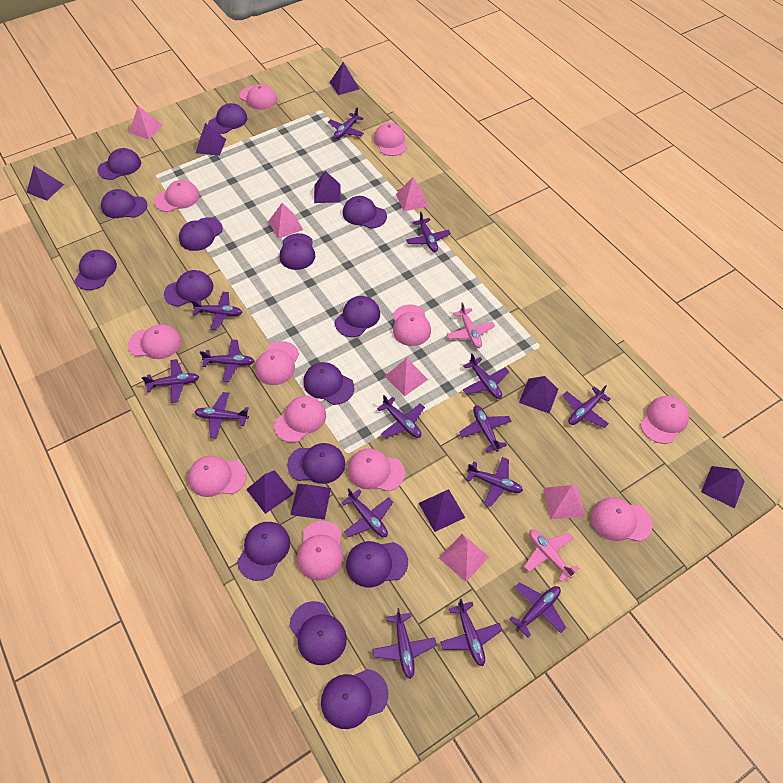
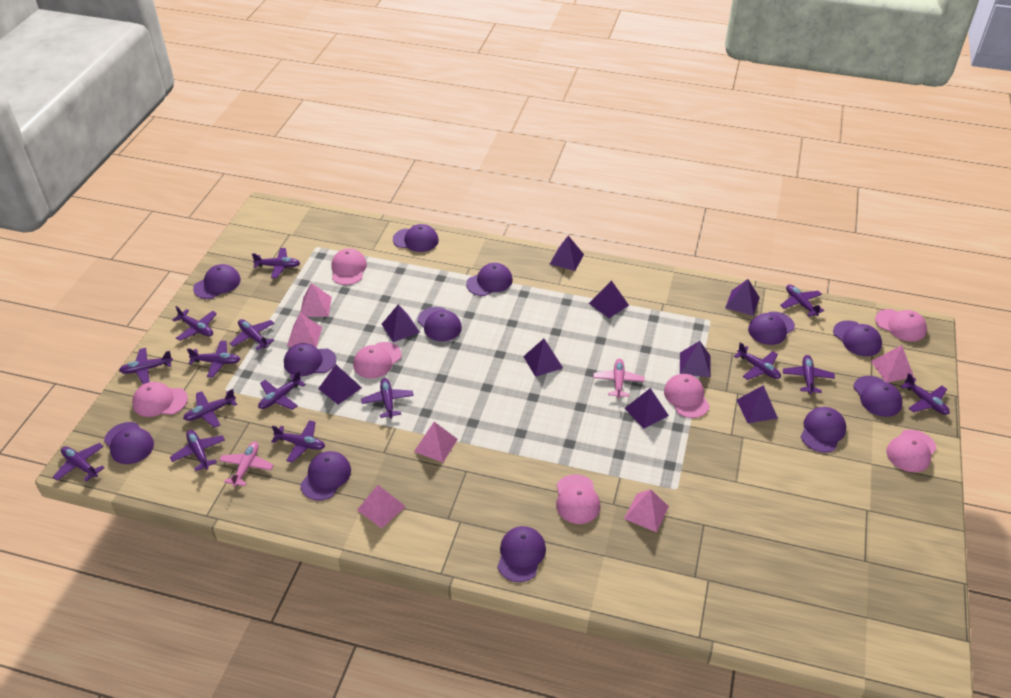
pink cap: [128,324,181,359] [154,180,200,212] [188,456,247,497] [239,84,277,110] [255,341,299,385] [274,396,326,443] [297,521,343,580] [348,448,405,491] [373,123,407,156] [393,305,431,346] [591,497,653,542] [640,396,689,444] = 12 -> [132,382,188,417] [331,248,367,285] [353,342,402,378] [556,474,600,524] [664,374,710,418] [875,309,927,342] [886,430,937,472] = 7
purple cap: [75,250,117,290] [97,148,141,180] [101,189,147,218] [164,270,213,306] [179,217,223,251] [208,103,247,134] [237,522,290,581] [280,233,315,270] [287,443,345,484] [289,601,347,665] [303,362,354,405] [321,669,388,729] [335,296,380,337] [343,196,387,229] [346,541,408,587] = 15 -> [104,422,154,464] [193,264,241,299] [284,343,336,376] [300,451,351,500] [393,224,439,252] [418,307,462,341] [466,263,513,296] [497,526,546,582] [748,312,795,345] [801,407,846,453] [833,320,882,356] [853,376,903,417] = 12

